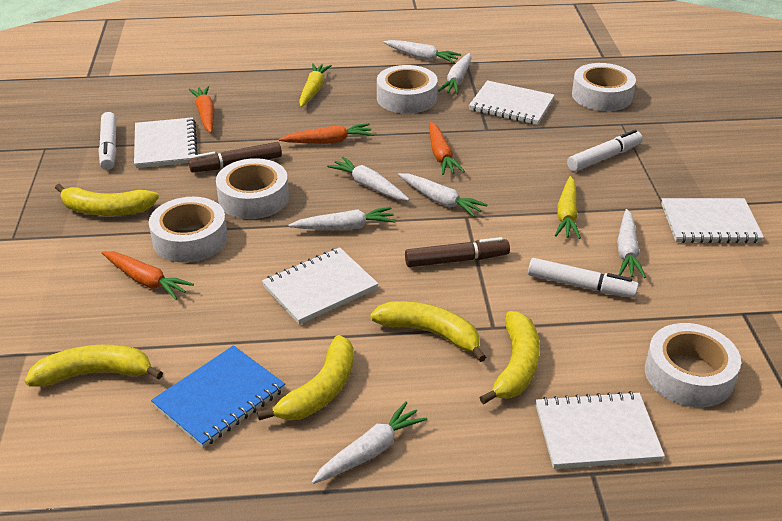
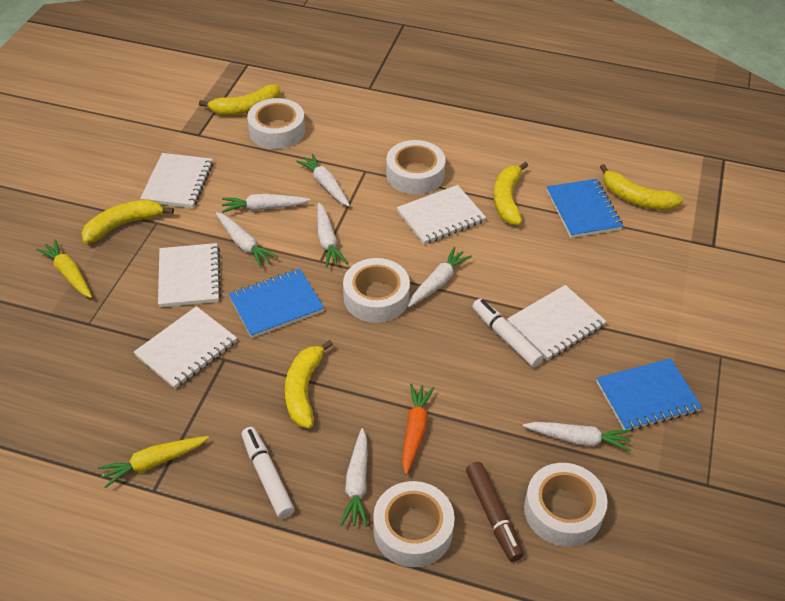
blue notebook: [151,345,285,448] = 1 -> [229,269,324,338] [547,179,623,238] [596,358,702,431] = 3
brown marker: [188,142,282,172] [405,237,510,267] = 2 -> [466,462,524,562] = 1
orange carrot: [101,251,194,300] [188,86,215,133] [279,123,373,144] [429,122,465,175] = 4 -> [402,384,434,475] = 1
white marker: [99,112,117,170] [528,258,639,298] [567,130,643,172] = 3 -> [241,427,295,519] [472,298,544,367] = 2

